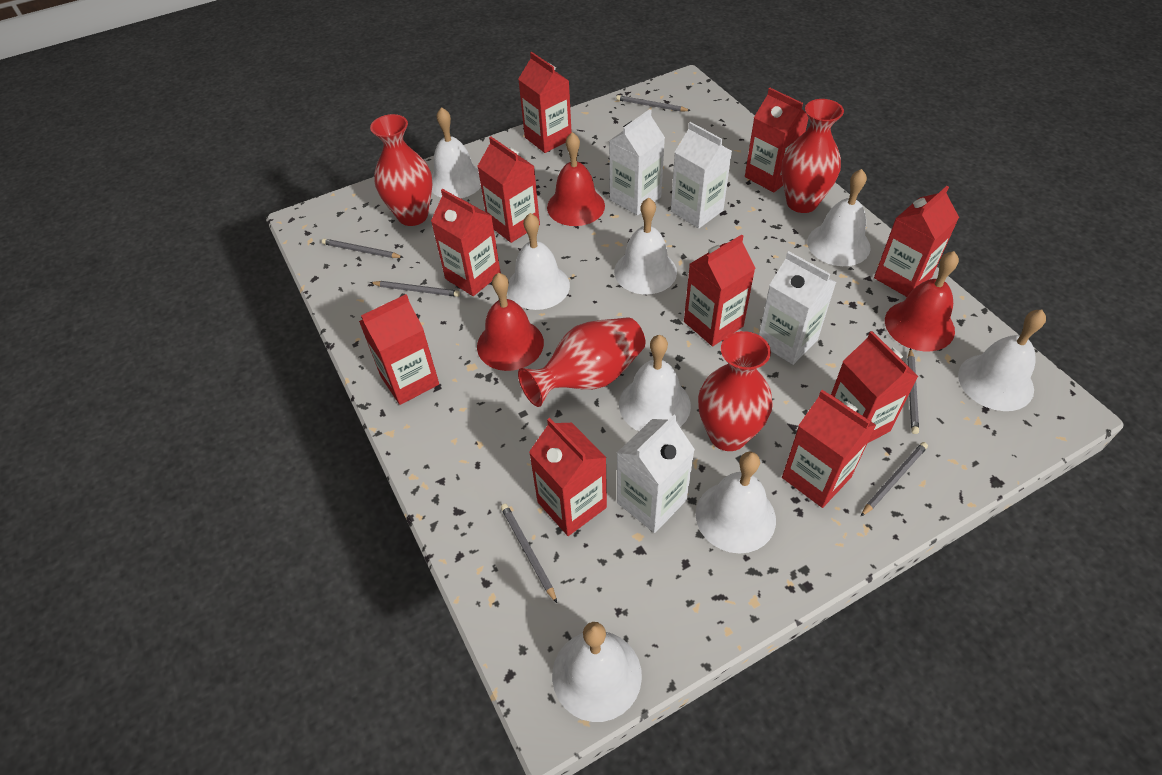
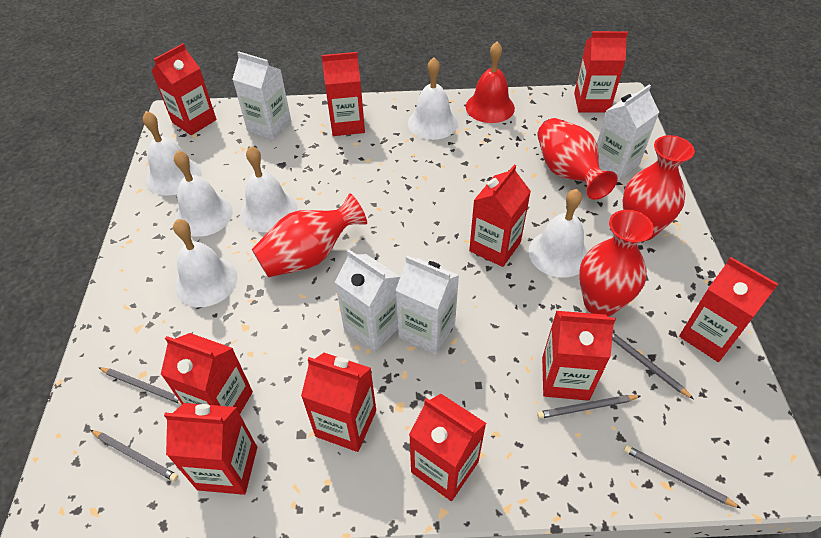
grey pencil: [322,239,403,258] [370,281,460,297] [501,503,557,603] [616,95,691,112] [860,442,928,517] [907,348,919,434] = 6 -> [90,430,178,482] [98,367,182,405] [537,395,640,419] [612,332,694,399] [624,445,741,508] = 5
red bell: [477,273,544,371] [547,132,605,226] [885,251,959,351] = 3 -> [466,42,515,123] = 1
white bell: [432,107,481,198] [507,213,570,310] [552,622,642,722] [614,198,677,295] [619,335,691,431] [696,452,776,554] [807,169,871,266] [958,309,1046,411] = 8 -> [143,111,201,196] [173,219,238,307] [174,151,233,237] [241,146,298,232] [408,57,458,140] [528,189,588,278] = 6

